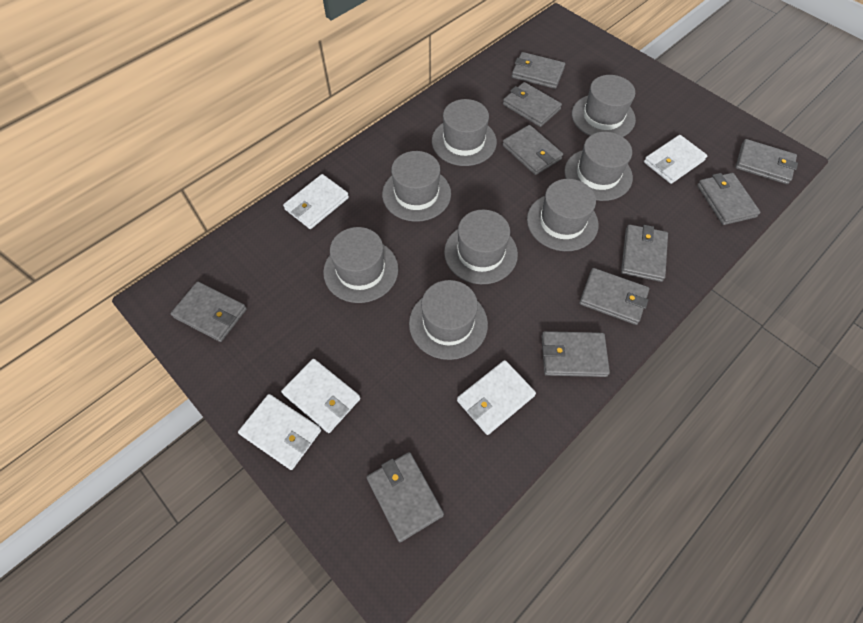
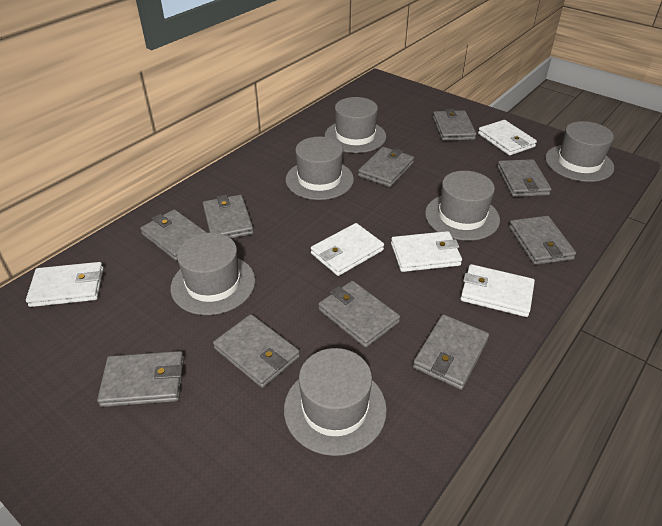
grey hat: [323,227,398,303] [382,151,451,222] [409,280,488,360] [432,99,497,166] [444,210,518,284] [527,179,599,251] [564,132,633,201] [572,75,636,137] = 8 -> [170,233,255,315] [284,348,387,456] [286,137,354,200] [325,97,386,153] [425,171,500,241] [545,121,614,182] = 6

